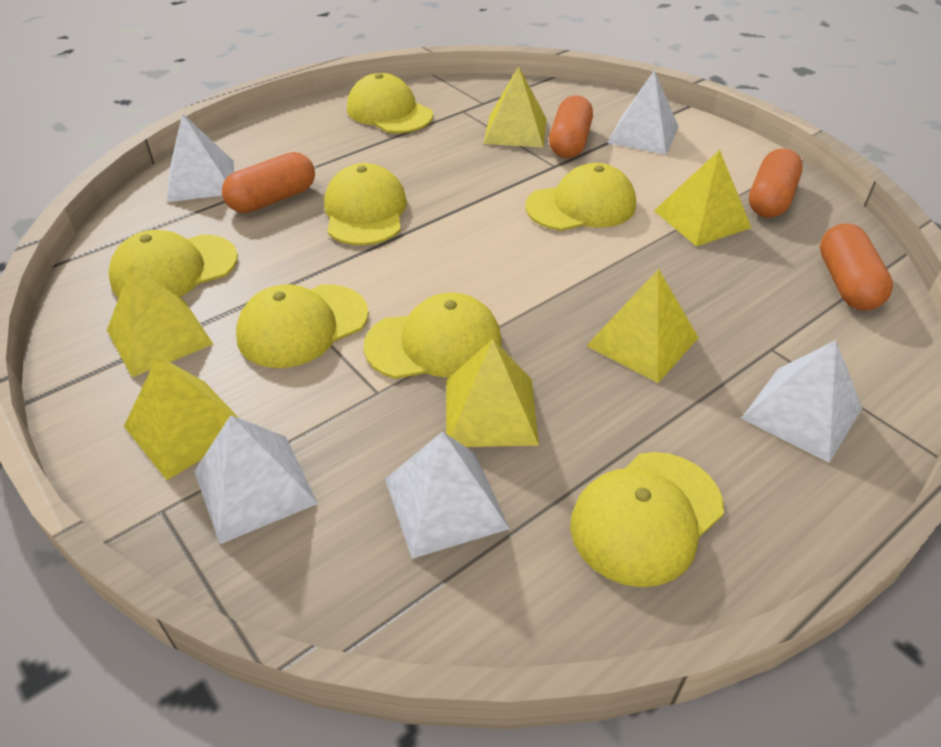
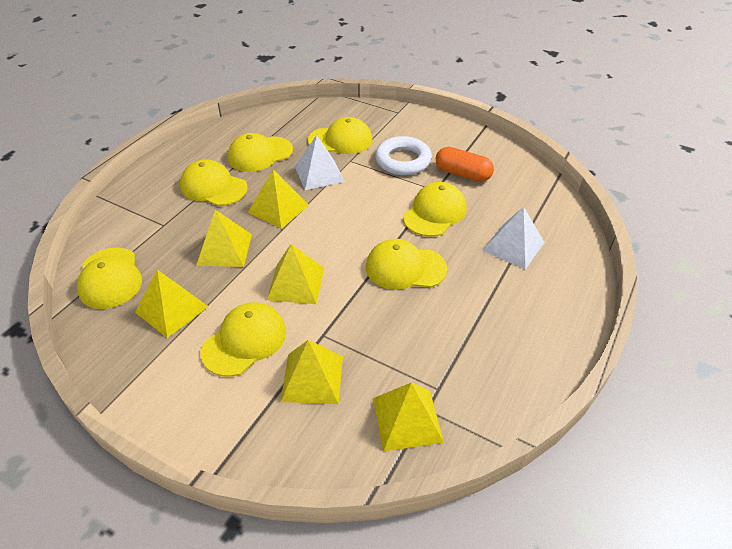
orange capsule: [222,152,315,213] [549,95,593,158] [749,148,803,218] [820,223,893,311] = 4 -> [436,147,494,182] = 1
white pyramid: [167,113,234,202] [194,415,318,544] [385,432,510,559] [607,70,678,155] [741,340,862,463] = 5 -> [295,135,345,190] [482,207,545,270] = 2
white ring: none = 0 -> [375,136,432,175] = 1

